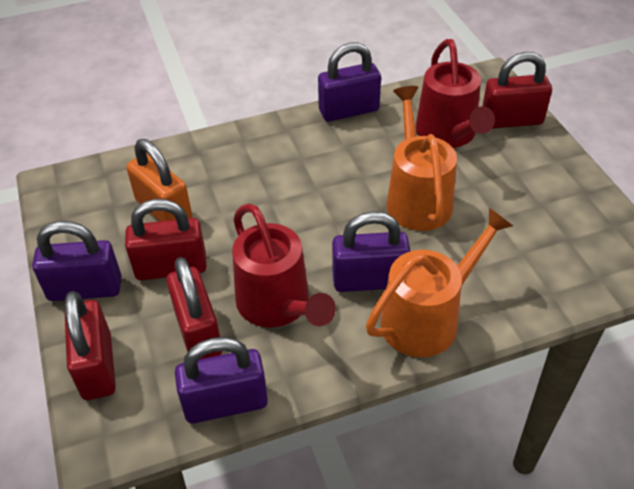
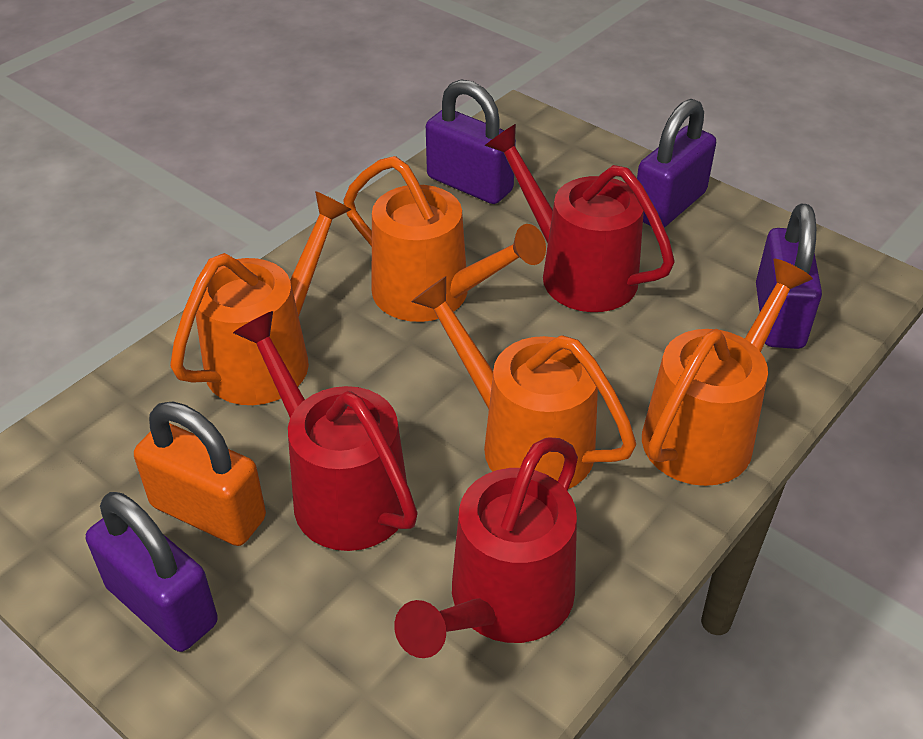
orange watering can: [366,208,513,357] [386,86,457,231] = 2 -> [170,191,351,405] [343,156,546,322] [411,276,636,489] [642,259,813,486] = 4
red padlock: [65,291,116,400] [125,199,207,280] [166,257,222,360] [483,52,552,129] = 4 -> none = 0
red watering can: [232,204,336,327] [415,39,495,148] = 2 -> [233,311,418,551] [394,437,578,658] [485,124,675,312] = 3

